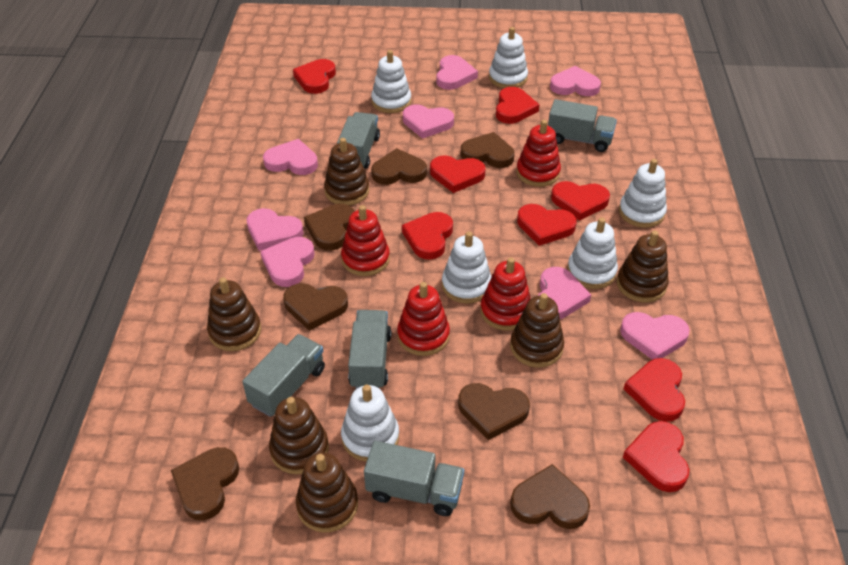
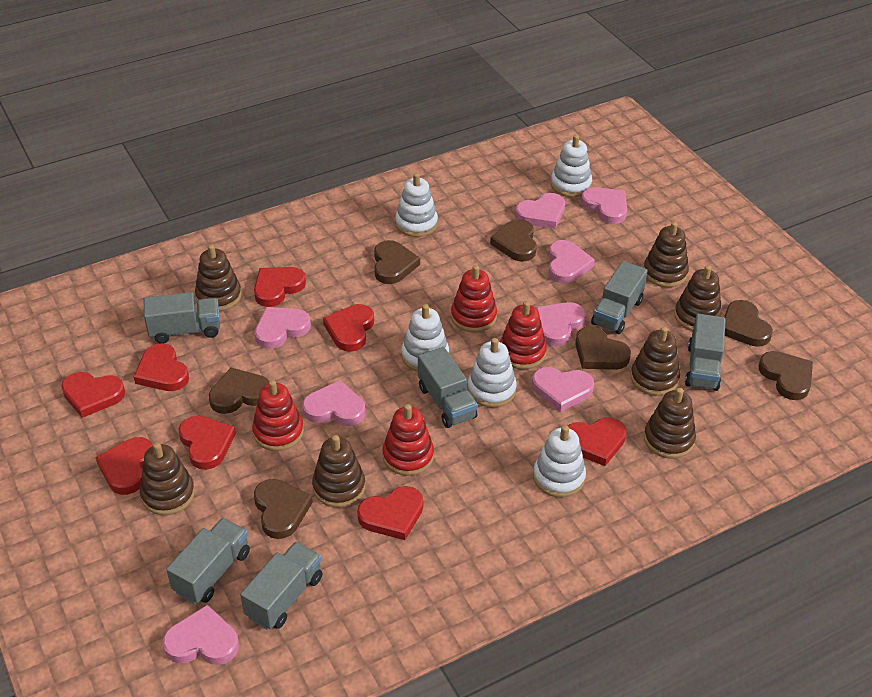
brown stacking toy: [207,277,261,351] [269,397,329,474] [296,452,358,533] [324,138,369,205] [510,293,564,368] [617,230,669,303] = 6 -> [140,442,195,515] [195,244,242,311] [312,435,365,508] [631,327,680,396] [644,222,689,287] [644,388,696,459] [674,265,722,331] = 7
grey truck: [242,334,325,417] [337,112,380,169] [348,310,391,389] [364,441,464,516] [548,99,617,152] = 5 -> [144,292,220,344] [166,518,250,604] [240,542,322,630] [418,347,478,428] [591,261,648,334] [685,314,726,391] = 6
white stacking toy: [341,385,399,462] [371,50,411,113] [442,231,492,303] [489,27,528,88] [567,218,618,289] [619,159,667,228] = 6 -> [395,173,438,237] [401,304,449,372] [467,338,517,408] [533,425,586,497] [551,135,592,197] = 5

